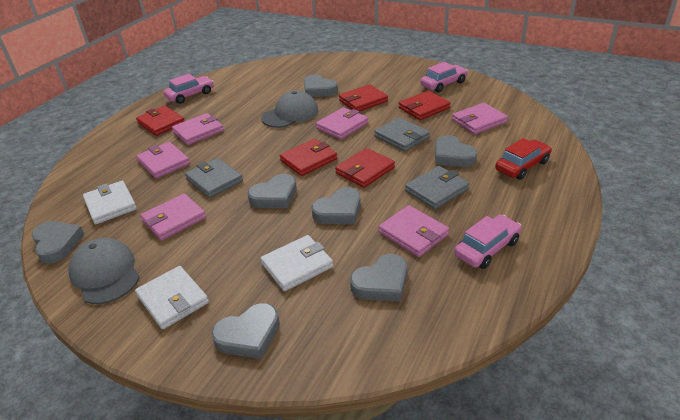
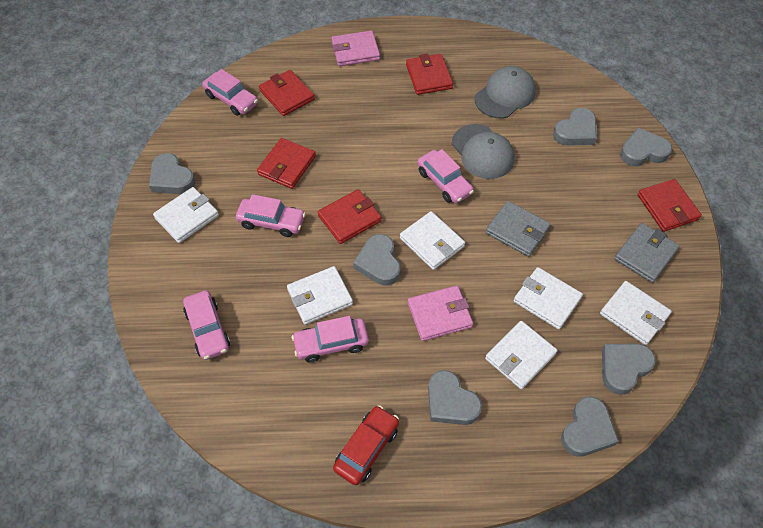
grey wallet: [185,158,243,198] [374,117,430,152] [405,166,470,209] = 3 -> [486,201,551,257] [614,223,679,283] = 2
pink car: [164,74,214,104] [420,62,468,92] [454,215,522,269] = 3 -> [183,291,230,360] [202,69,258,116] [236,194,306,237] [292,316,369,363] [417,149,474,203] = 5
pink wallet: [136,142,190,179] [140,193,206,241] [172,113,224,145] [316,107,369,140] [379,205,449,257] [452,103,508,134] = 6 -> [331,31,380,66] [408,285,473,341] = 2
white wallet: [83,181,137,224] [135,266,209,330] [260,235,333,291] = 3 -> [153,187,219,243] [287,266,353,325] [400,211,465,270] [485,321,557,389] [514,267,583,329] [600,281,672,345] = 6

